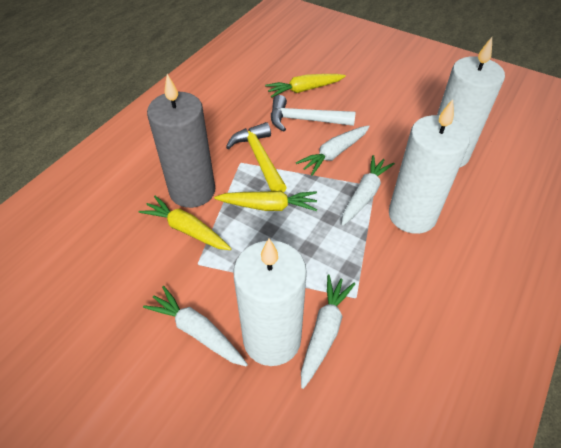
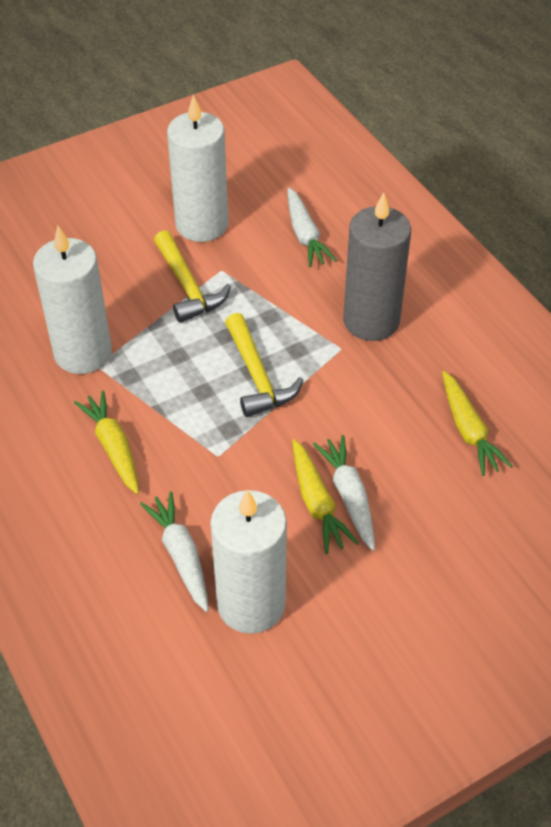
white carrot: [143,286,248,366] [296,125,370,176] [301,275,355,389] [341,155,395,226] = 4 -> [140,491,209,612] [288,187,337,267] [313,435,375,551] = 3
white hammer: [271,95,355,132] = 1 -> none = 0
yellow hammer: [226,122,287,192] = 1 -> [154,230,231,323] [225,313,304,417] = 2

